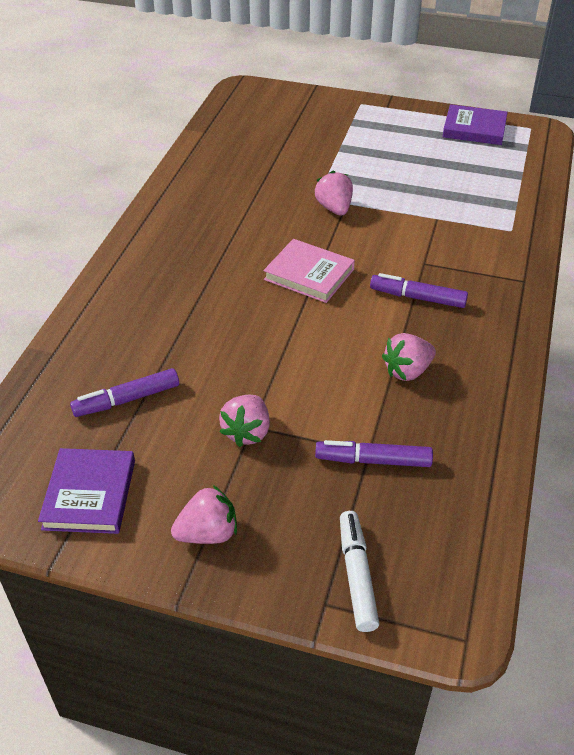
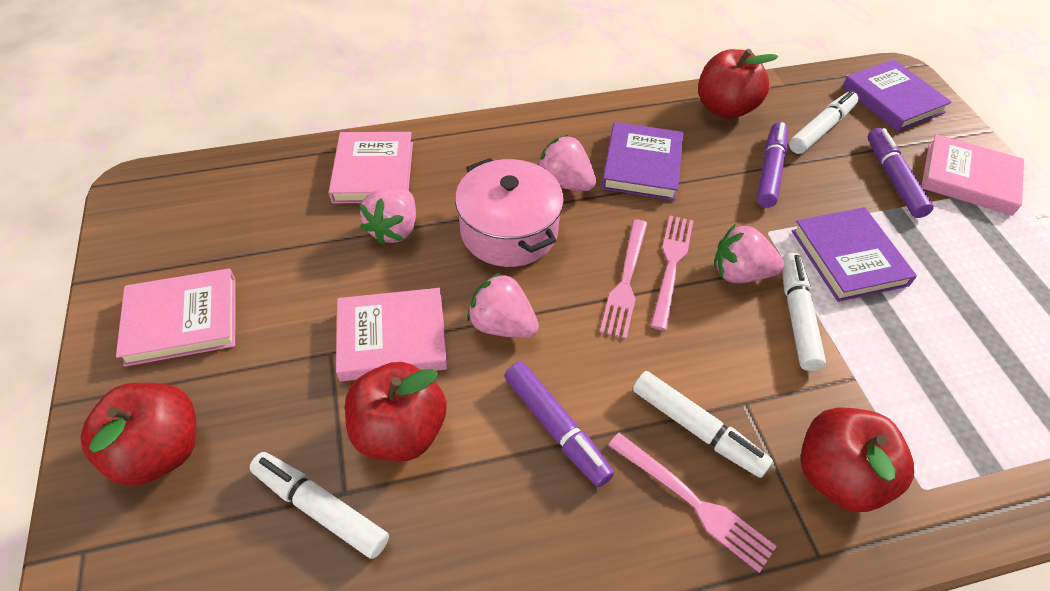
pink book: [264,239,355,303] = 1 -> [116,268,236,367] [329,132,413,203] [336,288,448,381] [922,134,1024,216] = 4
pink fork: none = 0 -> [600,219,647,339] [608,433,777,572] [651,216,693,331] = 3
pink pot: none = 0 -> [455,158,564,267] = 1
purple book: [38,448,135,534] [443,104,508,145] = 2 -> [601,122,684,201] [792,207,917,302] [842,59,952,132] = 3
red apple: none = 0 -> [80,383,196,486] [345,362,447,461] [698,49,778,119] [800,407,914,512] = 4
white marker: [340,511,379,632] = 1 -> [249,452,389,559] [633,371,773,478] [782,252,826,371] [789,90,859,154] = 4

